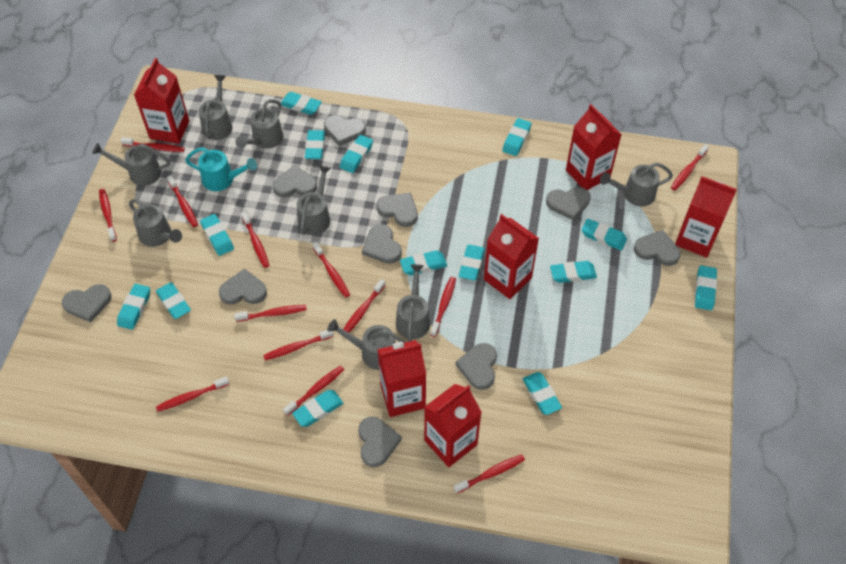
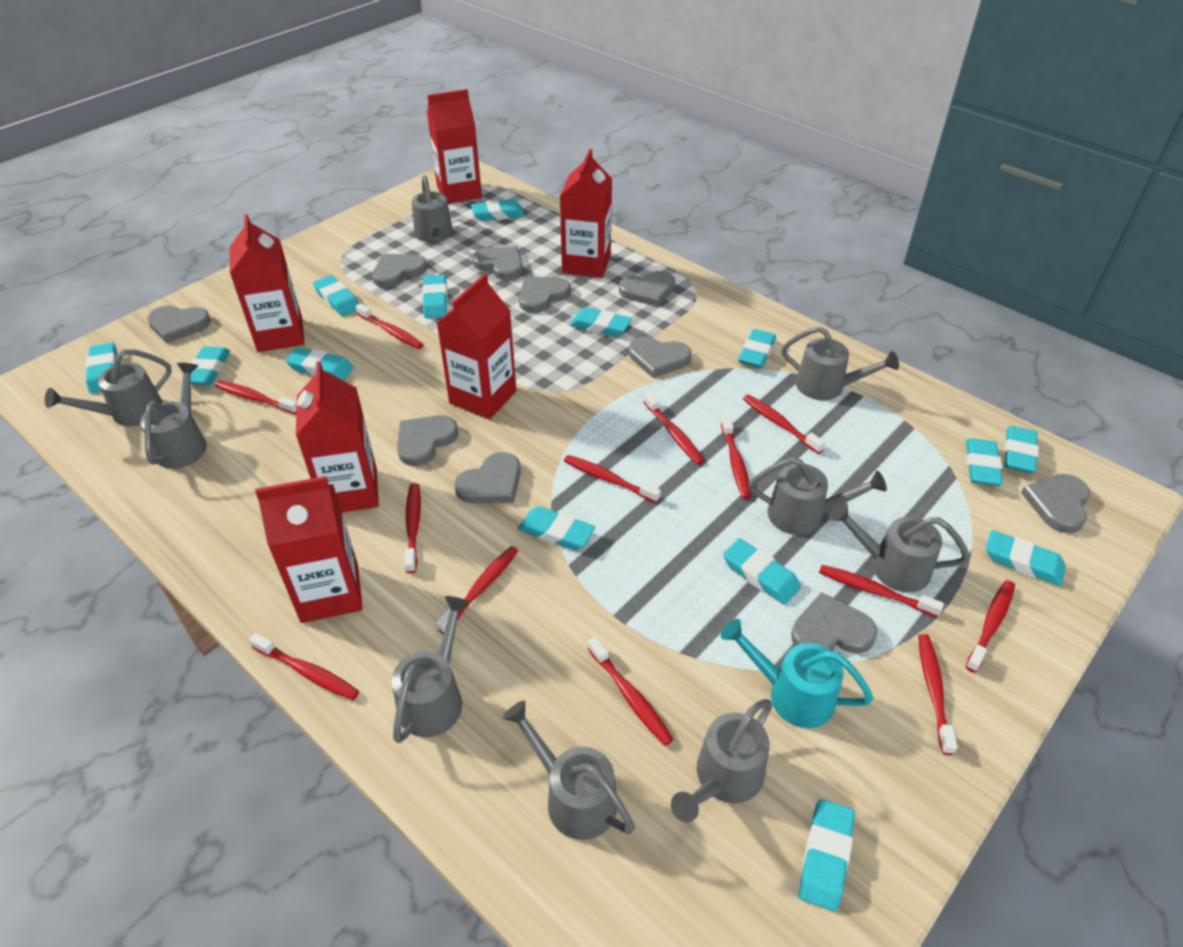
grey watering can: [92,143,170,186] [129,199,182,247] [199,75,233,140] [236,99,283,149] [297,166,331,235] [327,319,406,370] [396,264,430,342] [600,162,673,206] = 8 -> [45,349,172,426] [140,363,207,469] [392,596,470,743] [412,175,453,242] [502,701,635,840] [671,699,772,822] [748,457,887,535] [781,327,899,400] [829,502,969,592] = 9

